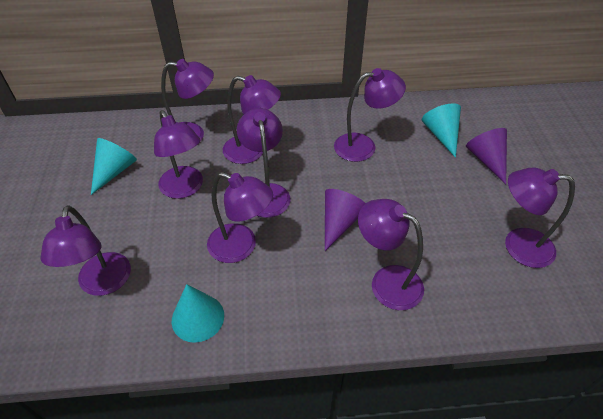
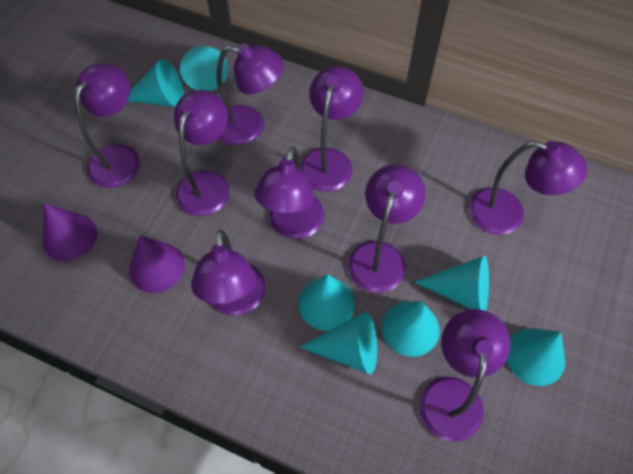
turquoise cone: [91,138,137,195] [172,284,224,343] [422,104,461,158] = 3 -> [128,59,184,107] [180,46,229,91] [298,274,355,331] [299,312,377,374] [382,301,440,357] [414,256,489,311] [506,328,565,386] = 7

